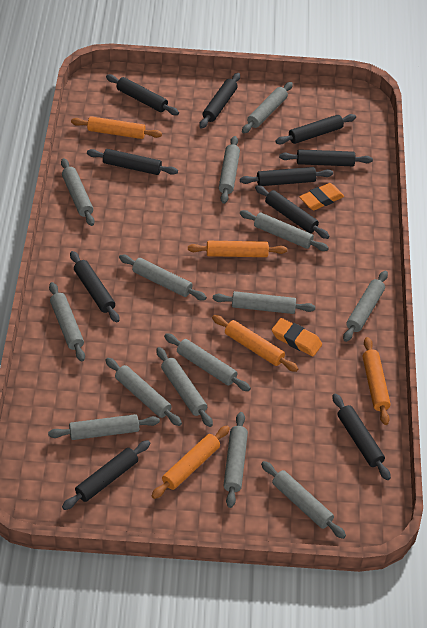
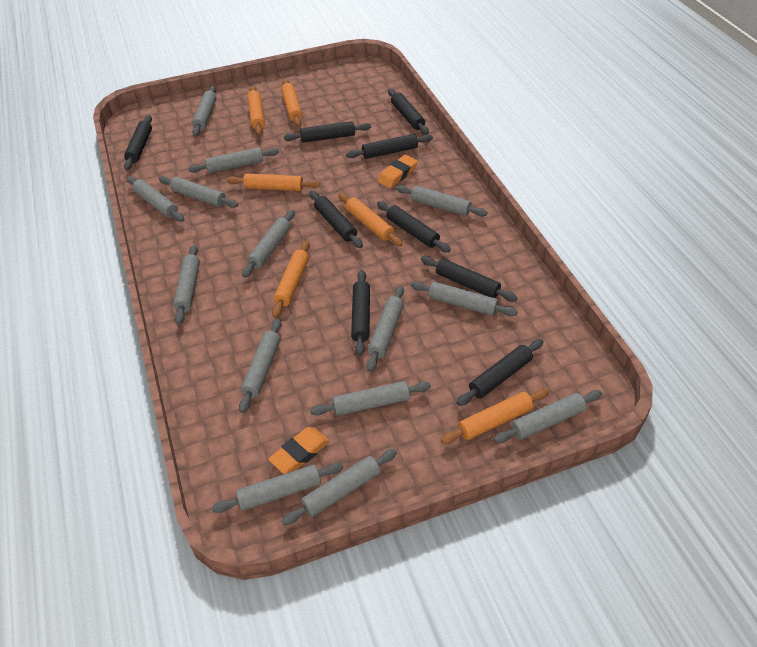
black rolling pin: [62,440,150,510] [70,251,119,323] [87,149,178,175] [106,74,179,115] [199,73,240,129] [240,167,333,186] [255,185,330,239] [275,114,356,144] [279,149,373,166] [333,394,391,480] = 10 -> [124,115,152,170] [284,121,371,143] [310,191,363,248] [346,134,433,159] [351,270,370,356] [377,201,451,253] [388,89,429,135] [421,256,517,302] [457,339,544,406] = 9
orange rolling pin: [71,116,162,139] [152,426,230,499] [188,241,287,257] [212,315,299,372] [363,337,391,425] = 5 -> [227,173,320,191] [247,86,265,135] [272,240,310,318] [281,79,302,127] [338,193,403,246] [440,388,549,444] = 6

